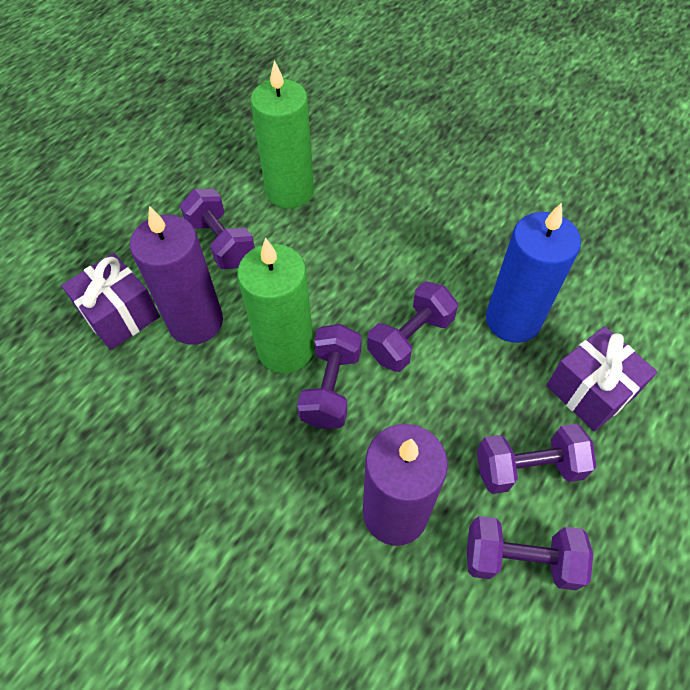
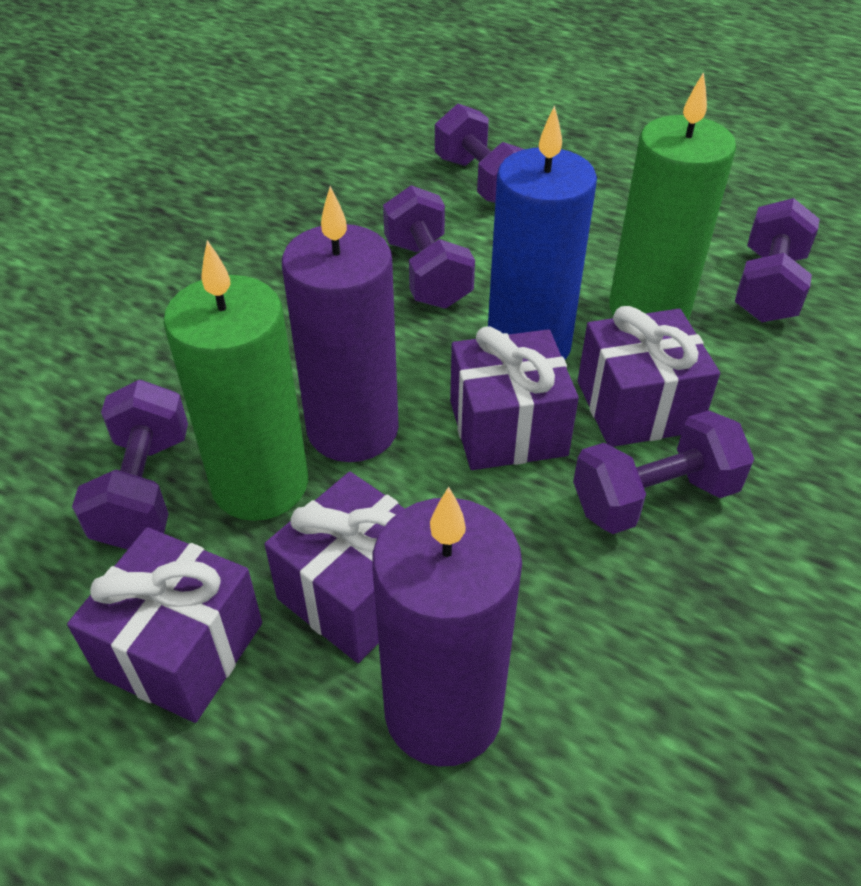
purple gift: [61,253,160,350] [546,326,657,431] = 2 -> [67,527,262,723] [265,472,405,663] [450,326,579,470] [578,306,720,447] = 4

